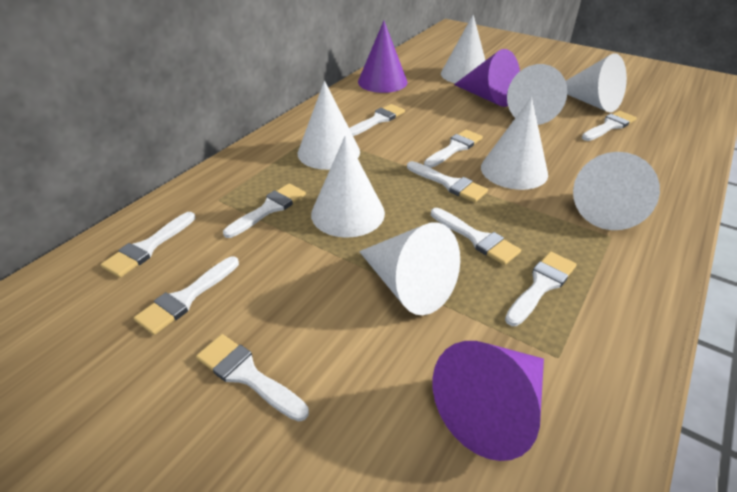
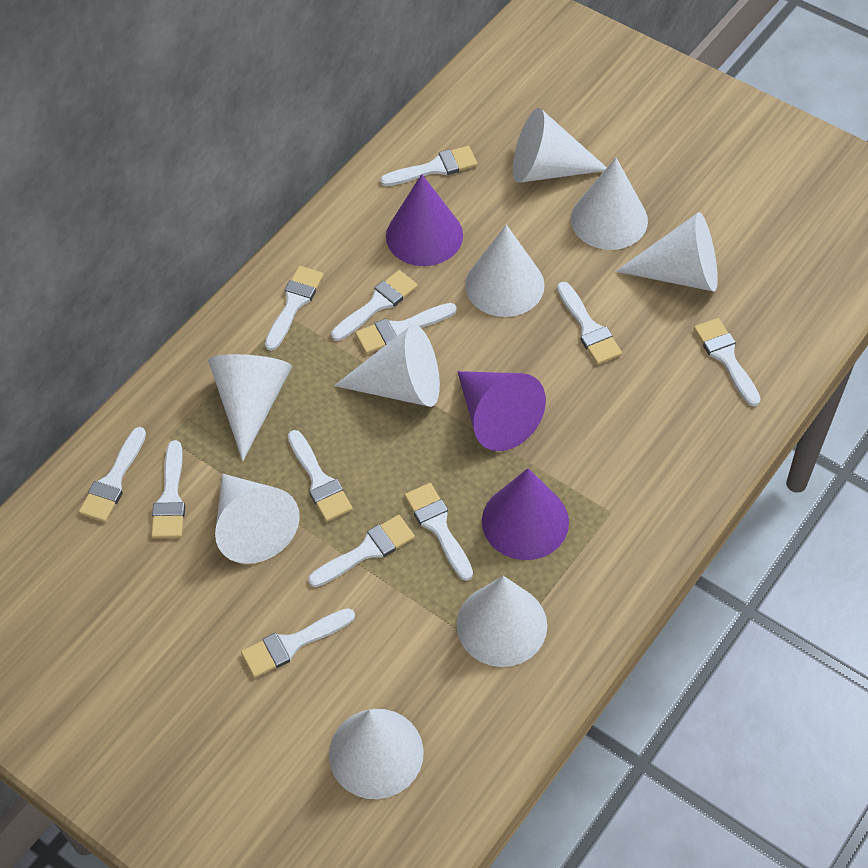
white brush: [101,212,195,278] [134,257,239,335] [196,334,309,422] [223,184,306,238] [349,104,405,136] [407,161,488,202] [424,129,483,168] [431,208,521,265] [505,251,577,326] [582,111,637,141] = 10 -> [79,427,146,522] [151,440,185,538] [241,608,355,678] [265,266,324,351] [288,430,353,522] [308,515,415,587] [331,270,418,341] [355,303,457,354] [380,146,478,186] [405,483,473,581] [557,282,622,364] [694,318,761,406] = 12
white cone: [298,81,360,170] [311,136,385,238] [359,222,460,315] [441,14,486,83] [481,97,548,190] [507,64,567,125] [566,53,627,112] [573,152,660,230] = 8 -> [208,354,292,461] [215,474,300,564] [329,709,424,799] [334,324,440,407] [457,576,547,667] [465,224,545,317] [513,108,607,183] [571,158,648,250] [616,212,718,292] = 9

